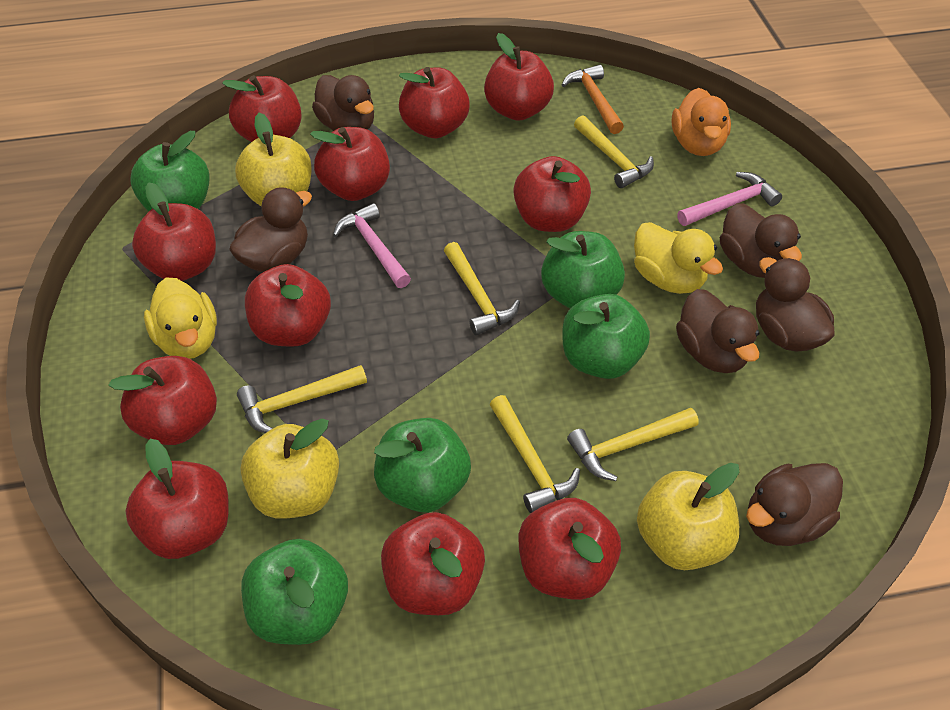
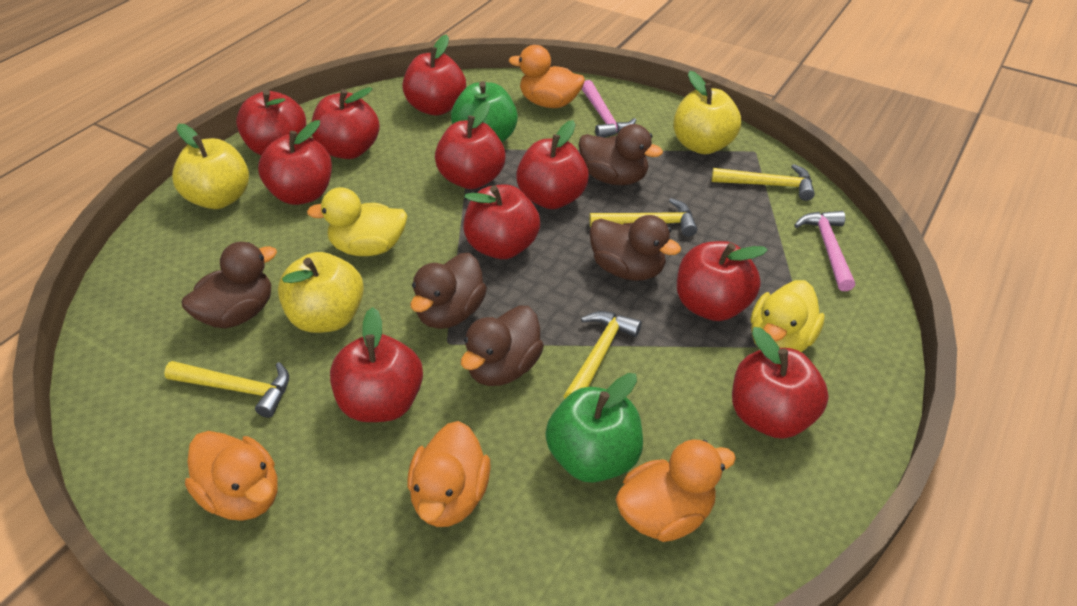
brown duck: [229,187,312,272] [312,75,374,131] [676,289,759,373] [720,203,802,278] [746,463,843,546] [756,257,835,352] = 6 -> [181,242,277,328] [410,253,487,329] [461,305,544,386] [578,124,663,185] [589,215,681,281] = 5
green apple: [130,131,210,211] [241,539,348,645] [374,418,471,512] [541,231,625,308] [563,294,650,379] = 5 -> [451,81,518,142] [545,373,643,483] = 2
orange duck: [672,88,731,156] = 1 -> [185,431,278,521] [407,421,491,527] [509,45,585,108] [615,440,736,542] = 4
orange hammer: [562,65,624,134] = 1 -> none = 0
red apple: [108,356,217,445] [126,439,229,559] [132,182,216,281] [222,75,302,142] [245,264,331,346] [310,127,390,201] [381,512,485,615] [399,67,470,138] [484,33,554,121] [513,156,591,232] [519,498,621,600] = 11 -> [236,90,306,155] [258,120,332,205] [312,87,380,159] [330,307,423,422] [402,34,466,115] [435,101,506,189] [463,184,540,259] [516,120,589,209] [677,241,768,321] [732,327,829,439] = 10
yellow hammer: [237,365,367,433] [444,242,520,335] [490,395,580,513] [567,408,699,481] [574,115,654,188] = 5 -> [164,361,289,418] [564,311,642,399] [590,198,697,237] [712,164,815,201] = 4

